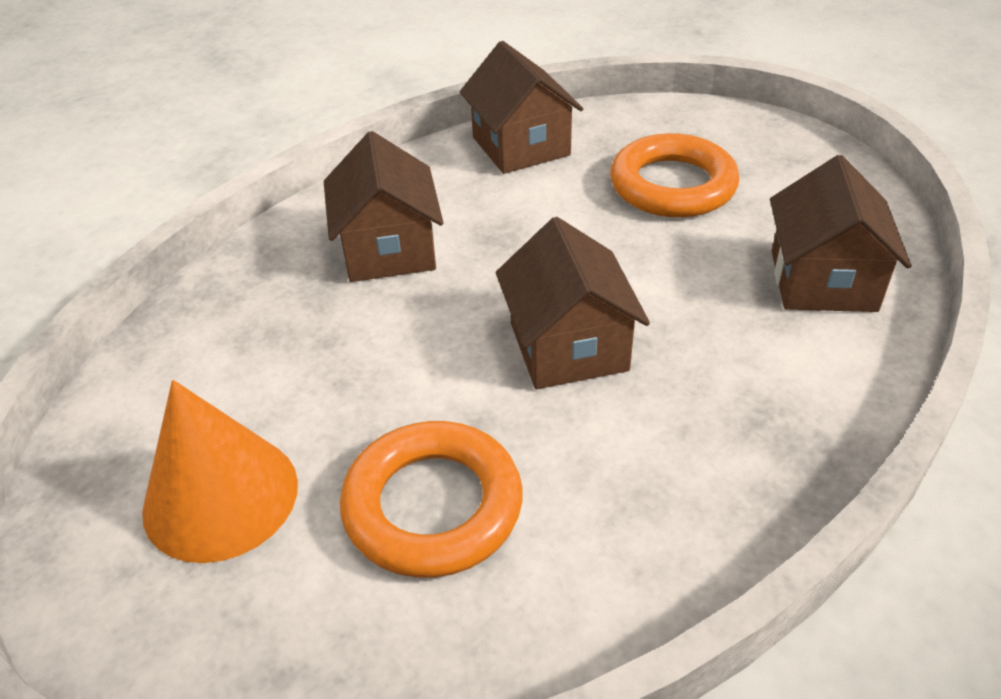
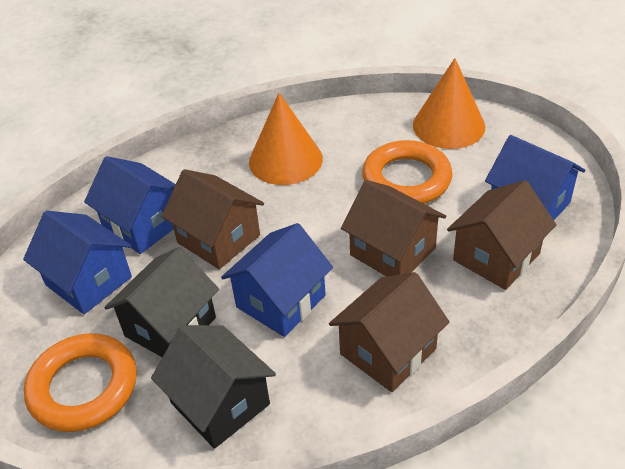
black house: none = 0 -> [104,247,219,357] [151,325,276,449] = 2
blue house: none = 0 -> [23,211,132,314] [84,156,176,254] [221,223,333,337] [485,135,586,220] = 4
orange cone: [142,380,298,563] = 1 -> [249,93,323,185] [413,58,485,149] = 2

